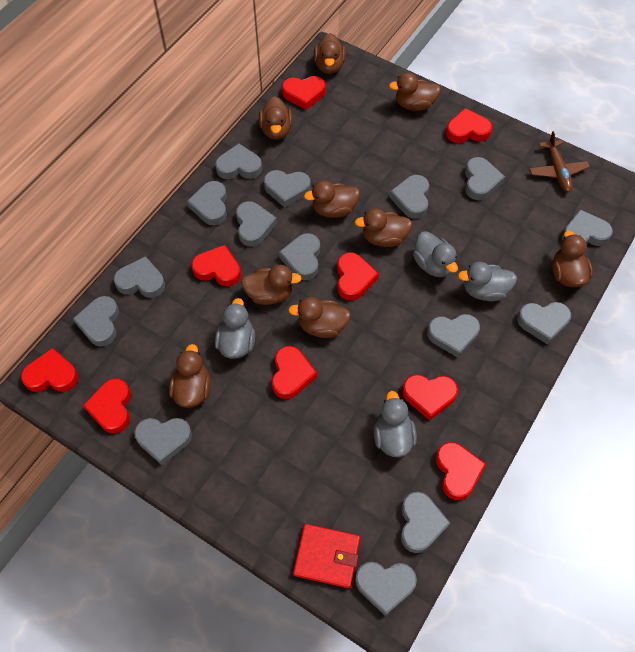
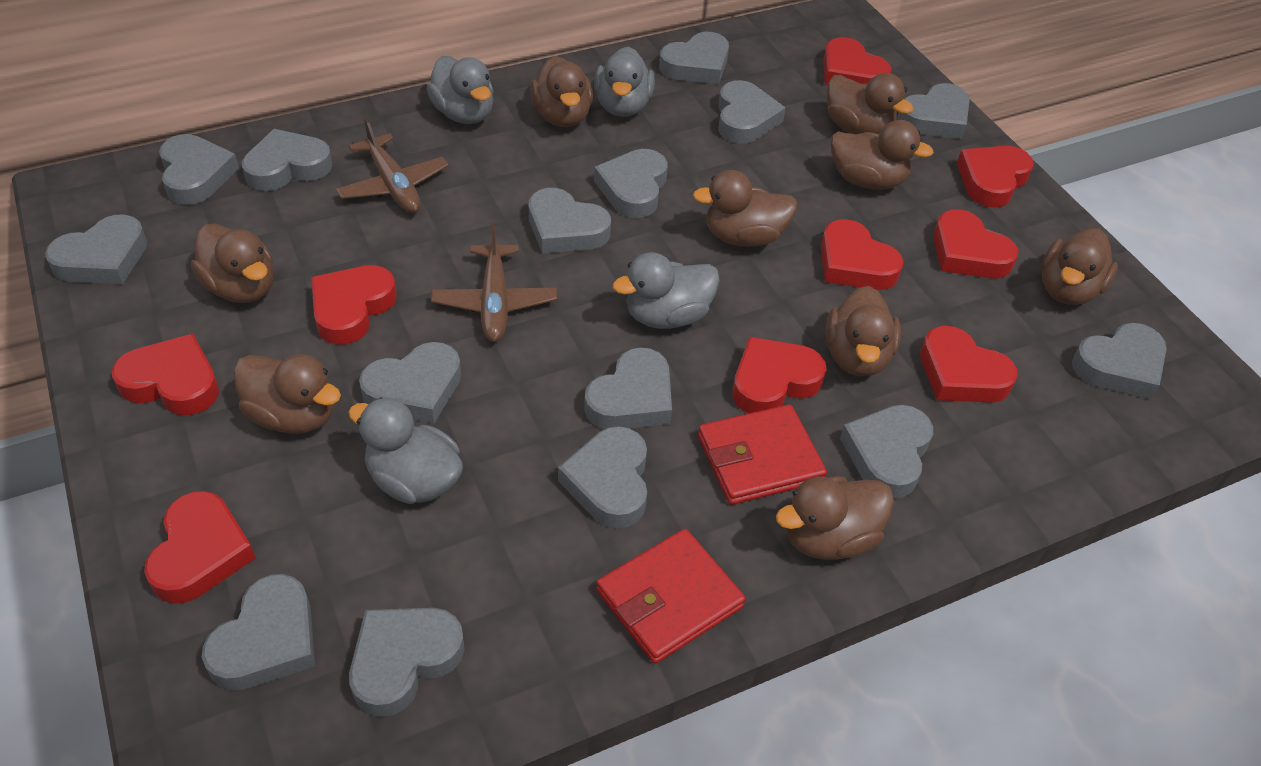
brown plane: [529,131,590,192] = 1 -> [336,118,449,213] [431,223,557,342] = 2
red wallet: [293,524,360,589] = 1 -> [596,529,746,664] [698,404,827,505] = 2

